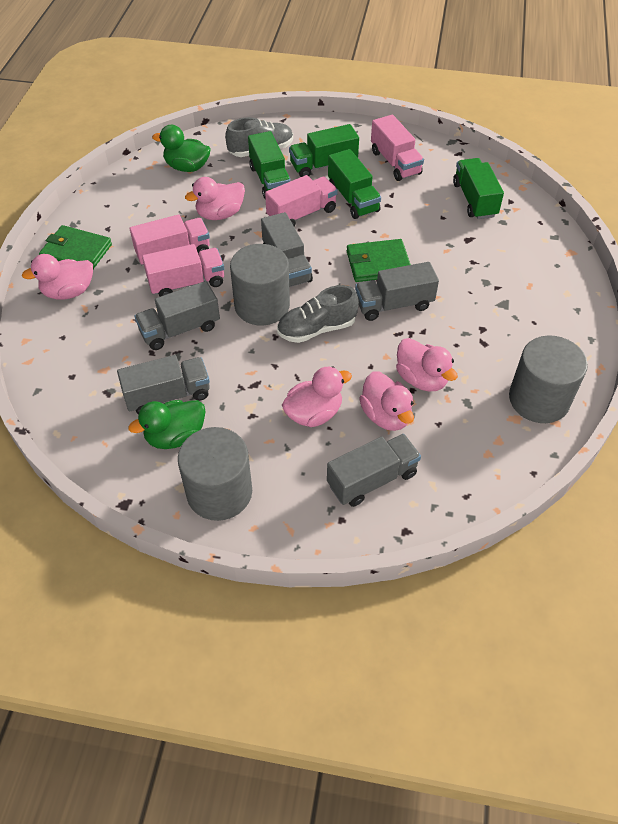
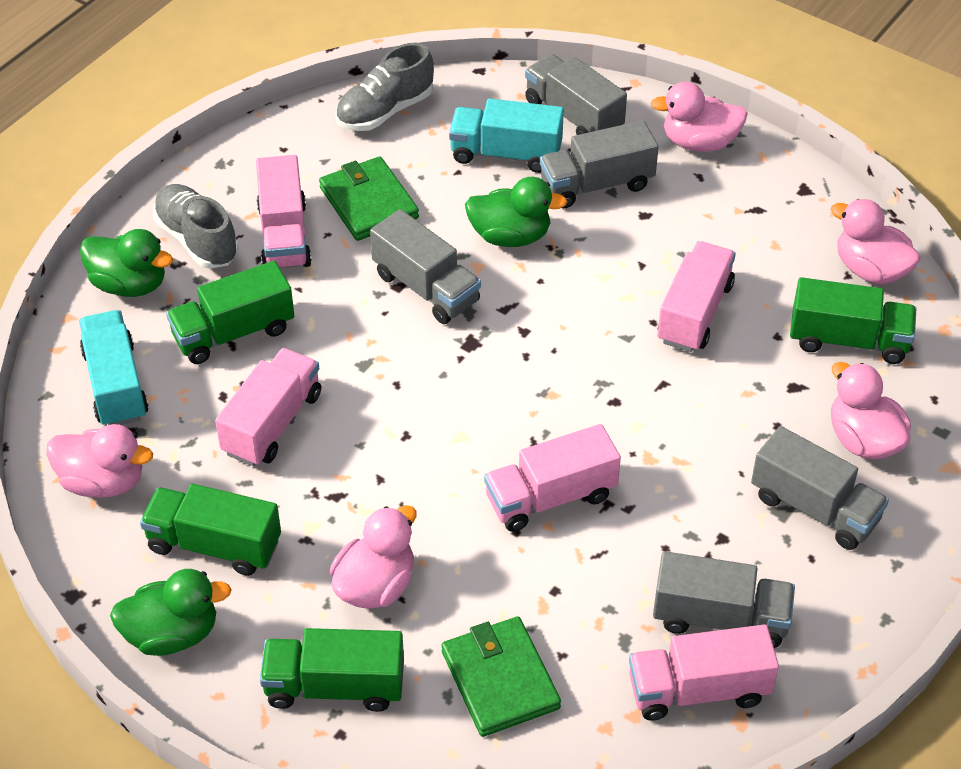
green duck: [128,400,206,449] [152,125,211,172] = 2 -> [80,229,173,297] [110,569,232,656] [465,177,567,247] = 3
grey cylinder: [178,427,252,521] [230,244,290,325] [509,335,588,423] = 3 -> none = 0
pink truck: [130,214,210,265] [142,244,224,297] [265,175,338,227] [371,115,424,181] = 4 -> [215,348,321,466] [256,155,312,268] [484,424,621,532] [629,624,779,721] [657,241,736,352] = 5
turquoise truck: none = 0 -> [79,310,149,425] [449,98,564,173] = 2

